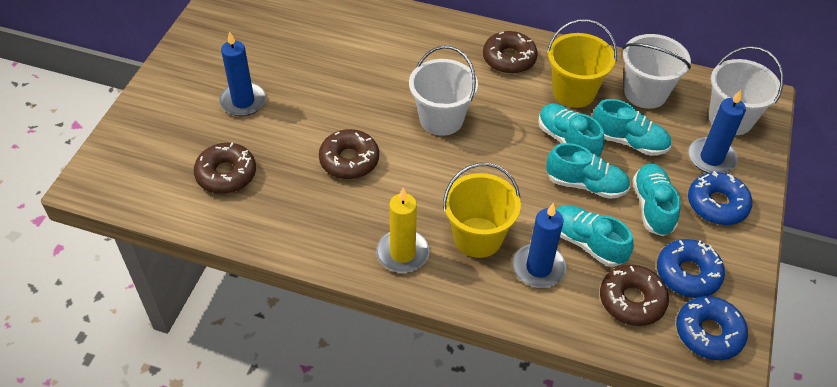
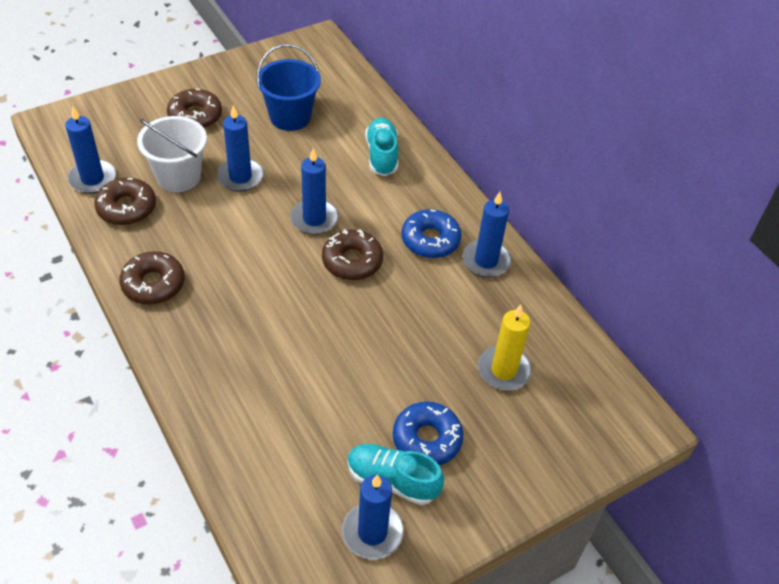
blue bucket: none = 0 -> [256,44,321,131] = 1
blue candle: [219,31,266,116] [513,203,567,288] [688,90,746,173] = 3 -> [65,107,116,194] [217,105,264,192] [290,148,339,235] [342,474,404,559] [462,192,512,277] = 5
blue donut: [657,239,725,298] [676,296,748,360] [688,171,752,225] = 3 -> [393,402,463,465] [402,209,461,258] = 2
turquoise shoe: [538,103,605,157] [546,143,630,199] [556,205,634,267] [592,99,671,156] [632,164,681,236] = 5 -> [347,444,444,505] [365,118,398,176] = 2
white bucket: [409,46,478,136] [623,34,691,109] [709,46,784,135] = 3 -> [137,116,207,192] = 1
yellow bucket: [443,163,521,258] [547,19,617,108] = 2 -> none = 0

